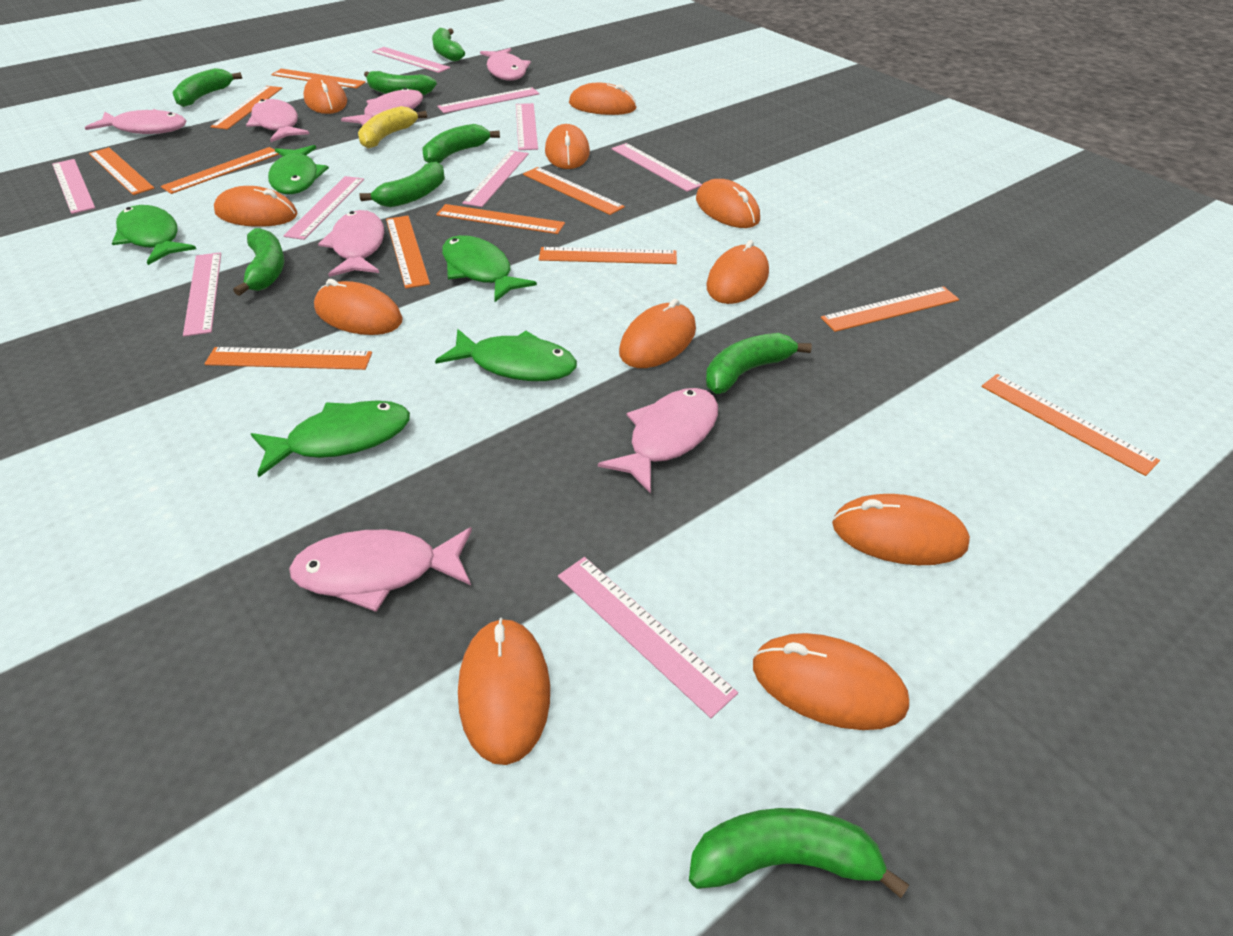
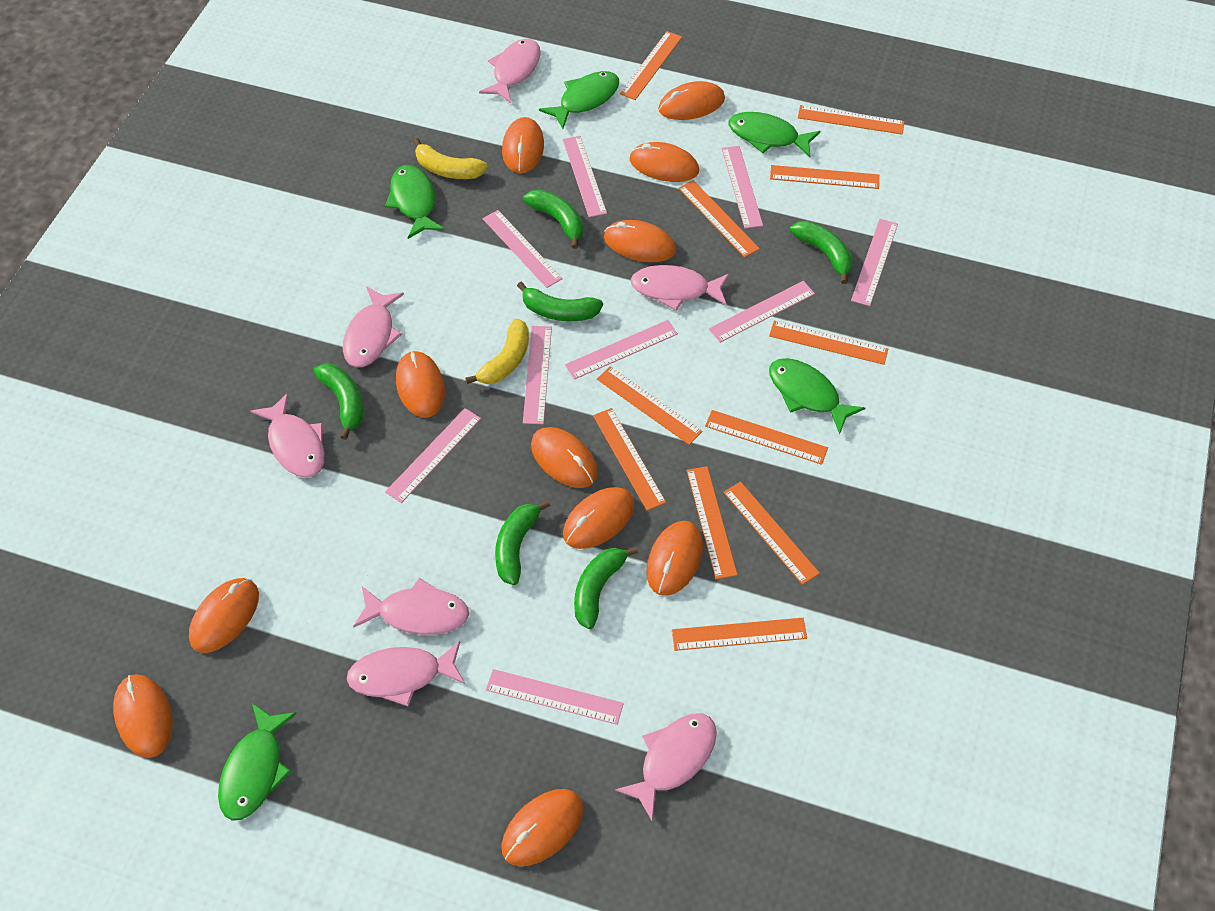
green banana: [172,68,242,107] [233,228,284,296] [359,161,445,207] [364,71,437,95] [423,124,500,163] [432,28,465,62] [689,808,909,898] [706,333,812,394] = 8 -> [314,363,363,440] [495,500,550,585] [517,282,603,321] [523,189,583,249] [574,547,638,629] [790,221,853,284] = 6
yellow banana: [358,106,427,148] = 1 -> [413,138,488,179] [465,318,529,384] = 2

